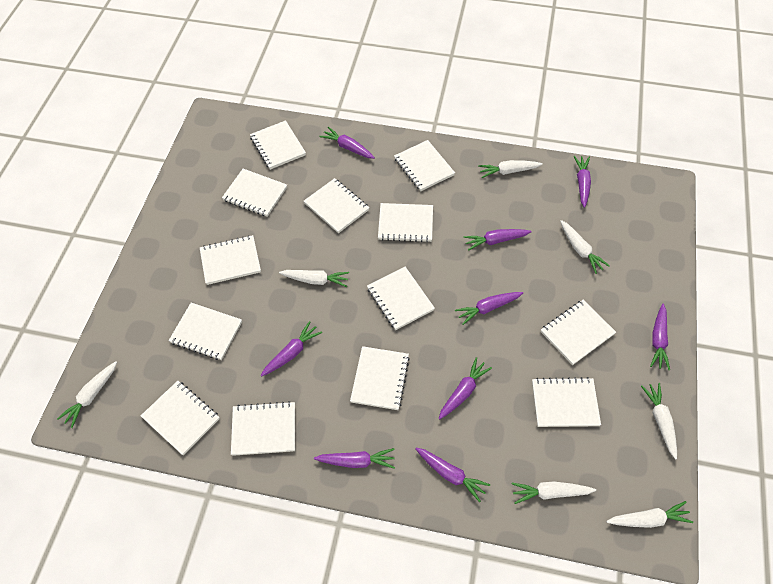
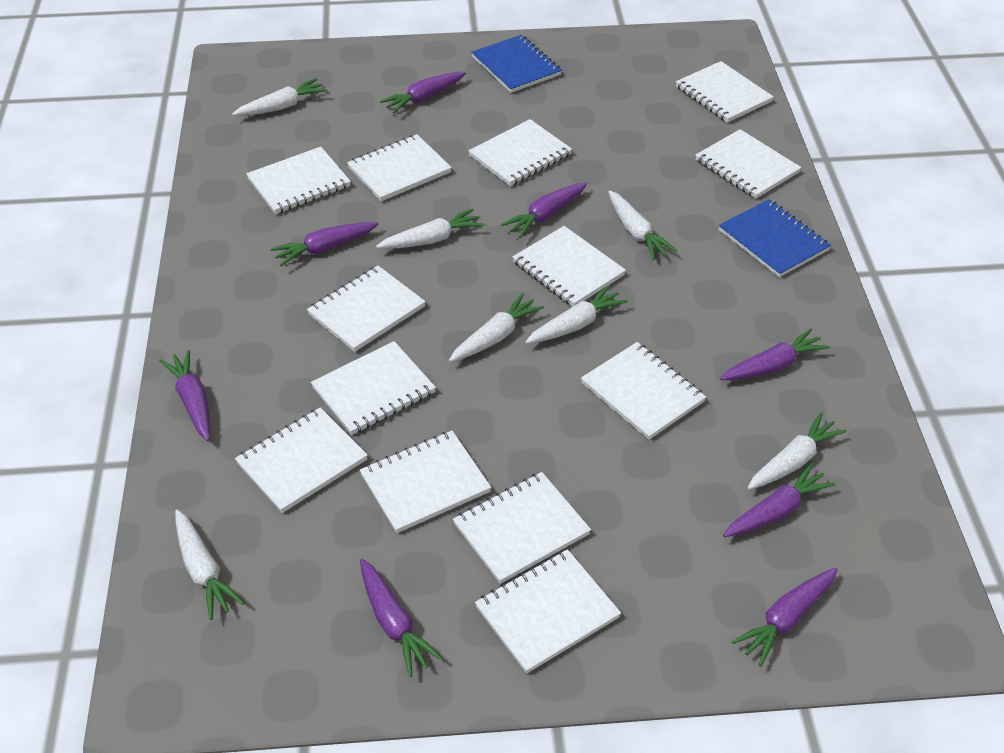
blue notebook: none = 0 -> [471,35,562,93] [719,199,831,277] = 2
purple carrot: [261,321,322,377] [314,448,395,468] [319,127,375,159] [415,448,490,502] [439,357,492,420] [455,292,523,325] [463,229,532,251] [573,156,591,208] [650,304,670,370] = 9 -> [159,350,210,441] [270,222,379,266] [360,559,443,677] [380,72,466,114] [501,182,587,238] [720,328,830,380] [723,463,836,537] [731,568,838,666] = 8

